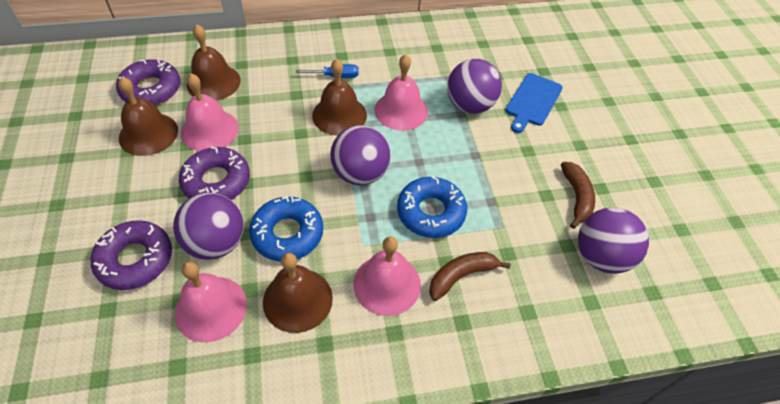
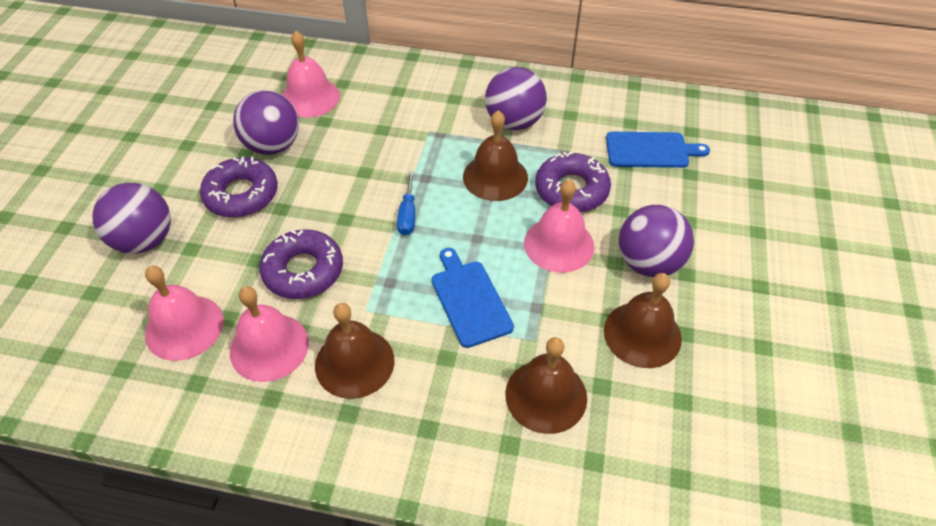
blue cutting board: [506,73,563,133] = 1 -> [432,248,514,348] [606,132,710,168] = 2
blue donut: [249,196,323,261] [397,176,467,238] = 2 -> none = 0
brown banana: [429,252,511,301] [561,162,595,229] = 2 -> none = 0

